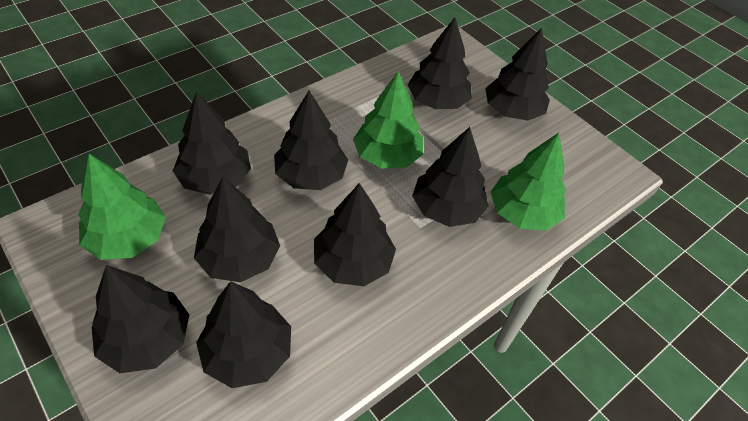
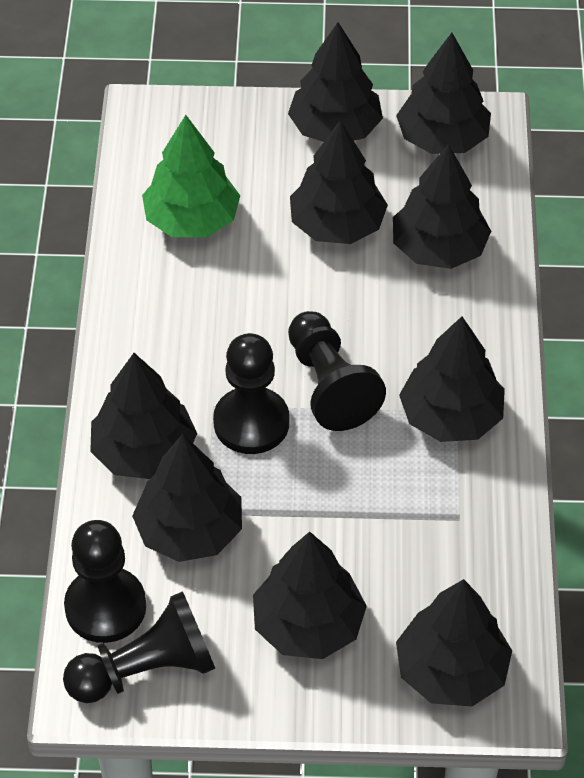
black pawn: none = 0 -> [63,591,215,703] [64,520,146,643] [213,333,289,454] [288,311,386,431] = 4
green tree: [78,154,166,260] [353,71,423,169] [490,133,566,231] = 3 -> [142,115,240,237] = 1

